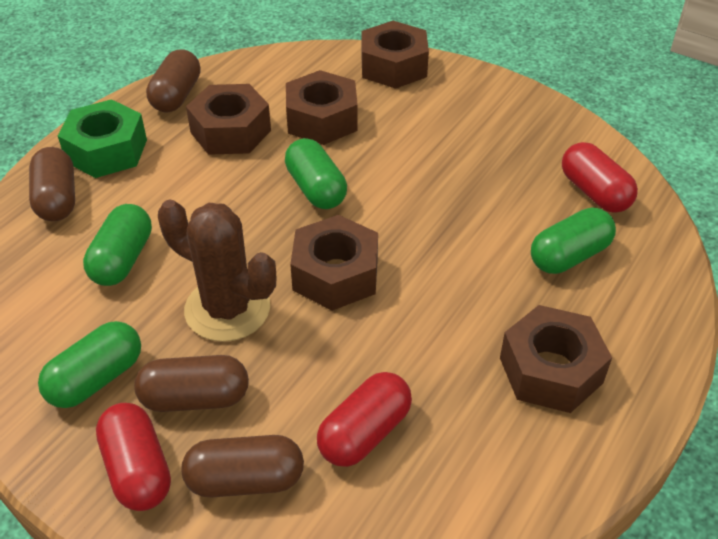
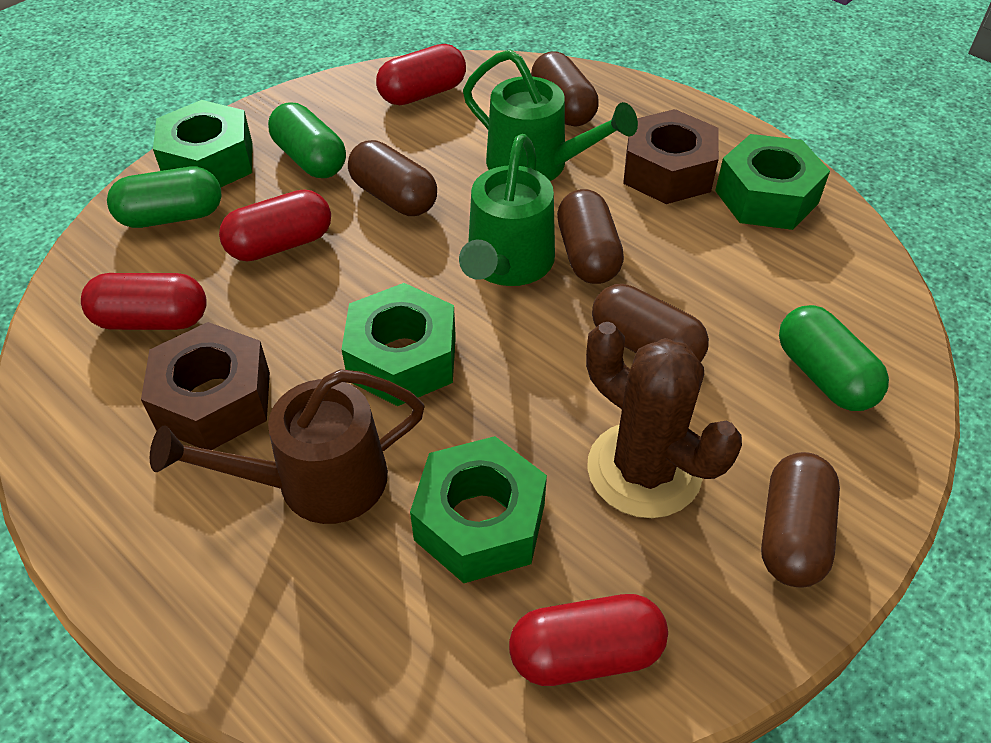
brown capsule: [29,147,75,221] [134,355,249,412] [146,49,201,112] [182,435,304,497] = 4 -> [348,140,437,216] [531,51,599,127] [557,189,624,284] [592,284,709,362] [761,452,840,587] = 5
brown nut: [186,84,271,155] [286,70,358,145] [290,215,378,311] [362,21,429,89] [500,305,612,413] = 5 -> [141,322,270,450] [623,109,719,204] = 2
brown watering can: none = 0 -> [150,369,425,524] = 1
green capsule: [38,321,141,408] [83,204,152,286] [285,138,347,209] [531,208,616,274] = 4 -> [107,167,222,228] [268,103,346,178] [779,305,889,411] = 3
green nut: [58,99,147,178] = 1 -> [153,100,252,187] [341,283,456,406] [410,436,547,583] [715,134,830,230] = 4
green watering can: none = 0 -> [459,134,555,286] [463,50,638,181] = 2
red capsule: [96,403,171,511] [317,372,412,467] [562,142,638,213] = 3 -> [81,273,207,330] [219,189,331,261] [376,44,466,105] [509,594,668,686] = 4

